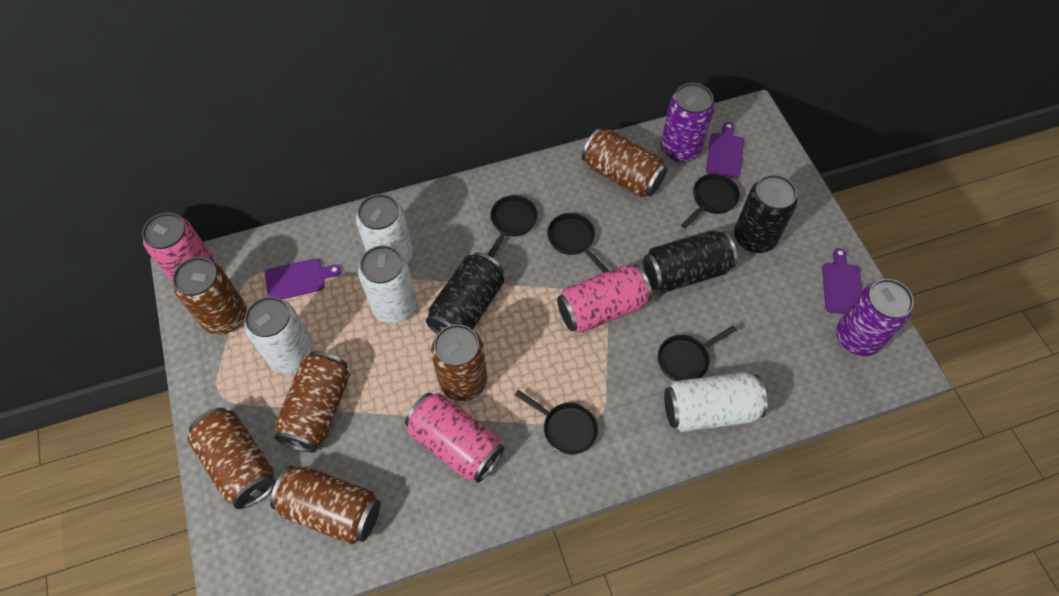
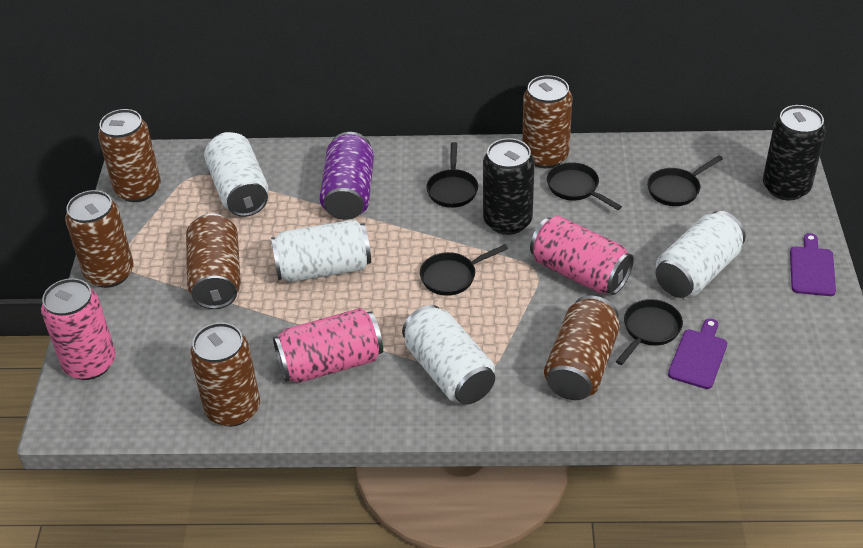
black can: [426,252,504,334] [643,230,737,293] [734,175,798,253] = 3 -> [483,138,535,235] [763,105,826,200] = 2
purple can: [661,83,715,162] [836,279,914,356] = 2 -> [320,132,374,220] = 1
purple cutting board: [265,258,341,299] [706,122,744,179] [822,248,862,314] = 3 -> [668,318,727,389] [790,233,836,296] = 2

